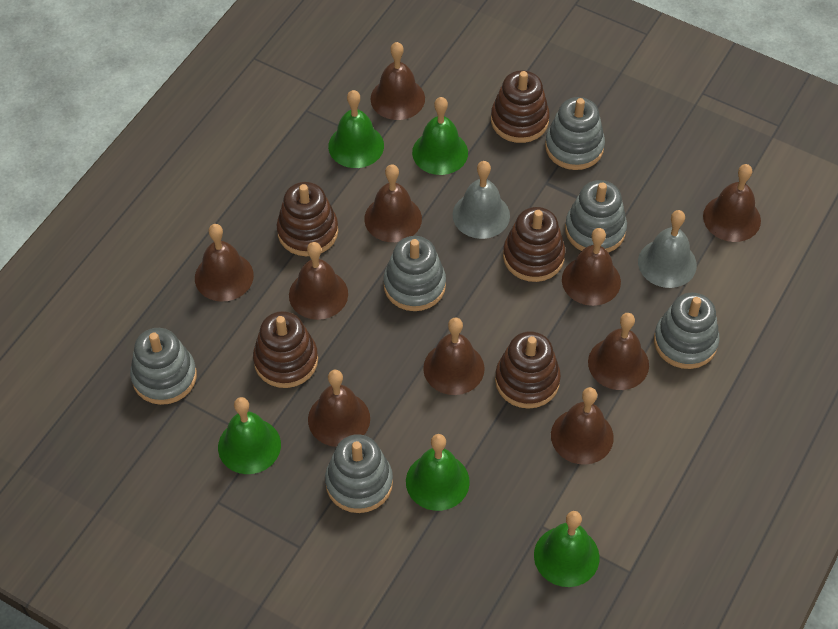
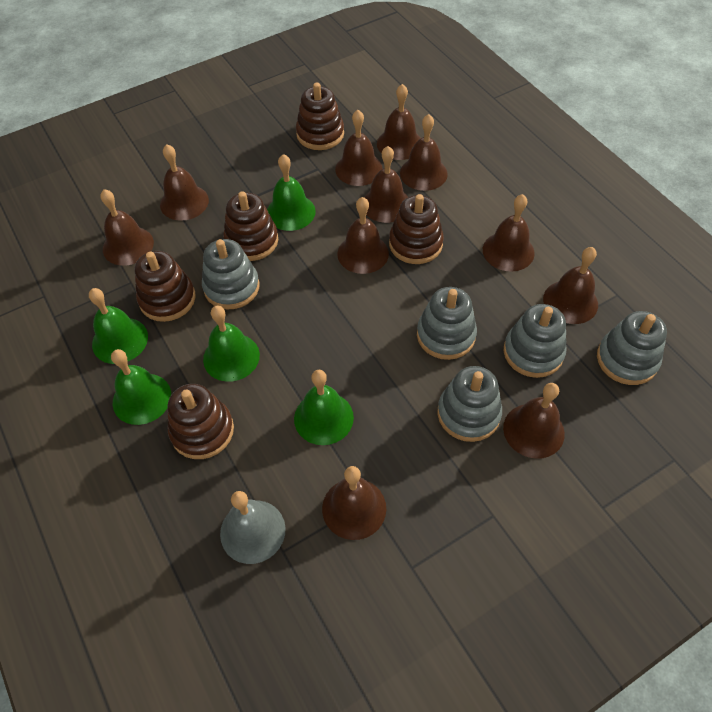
brown bell: [195,224,254,302] [289,242,348,320] [308,370,370,447] [364,164,422,242] [371,42,425,120] [423,318,485,395] [551,387,614,465] [562,228,621,306] [588,313,649,390] [703,164,761,242] = 10 -> [100,189,154,266] [160,144,209,221] [322,466,386,540] [335,110,382,186] [337,197,389,274] [364,146,408,223] [377,84,421,160] [400,114,448,191] [483,194,535,272] [503,383,565,459] [543,247,598,324] = 11
grey bell: [452,161,510,239] [638,210,697,288] = 2 -> [220,491,286,564] = 1
grey stacking toy: [130,328,197,405] [325,434,393,513] [383,236,446,311] [545,97,605,170] [565,180,627,253] [654,293,720,369] = 6 -> [202,239,259,309] [417,287,477,360] [438,366,502,442] [504,304,567,378] [597,311,667,385] = 5

